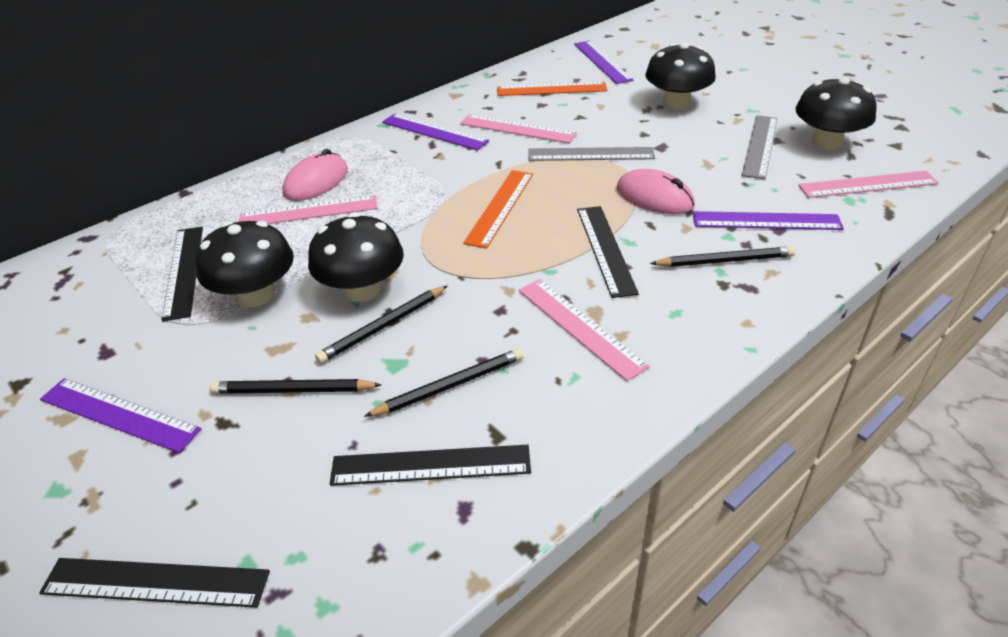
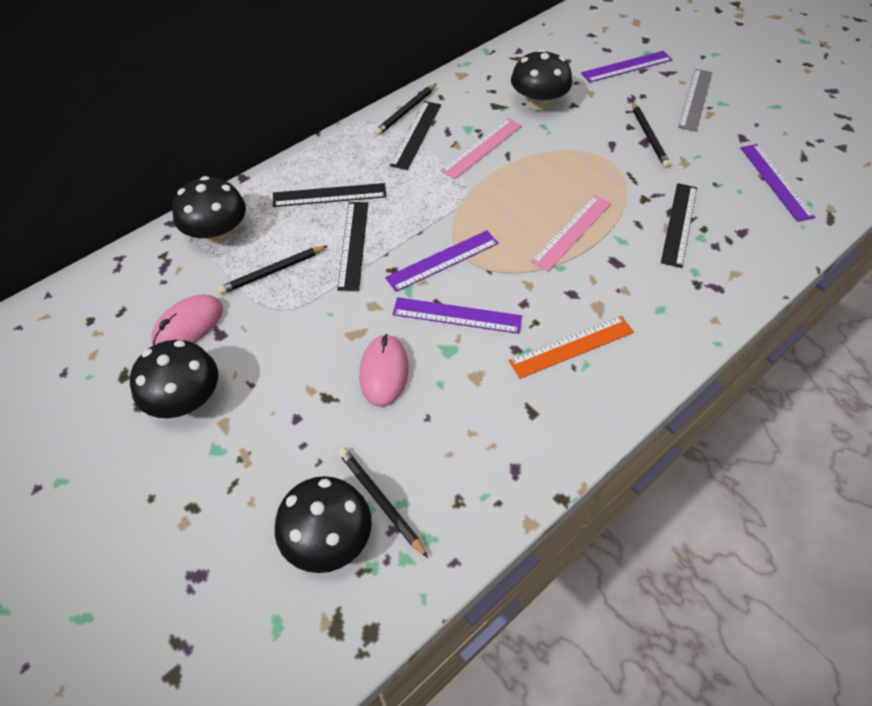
grey ruler: [528,147,655,161] [742,115,778,179] = 2 -> [678,69,712,132] = 1
orange ruler: [463,170,533,249] [497,82,607,96] = 2 -> [509,316,634,379] = 1
pink ruler: [239,195,377,224] [460,114,577,143] [519,279,650,381] [798,171,939,198] = 4 -> [440,118,522,179] [531,195,611,272] = 2

